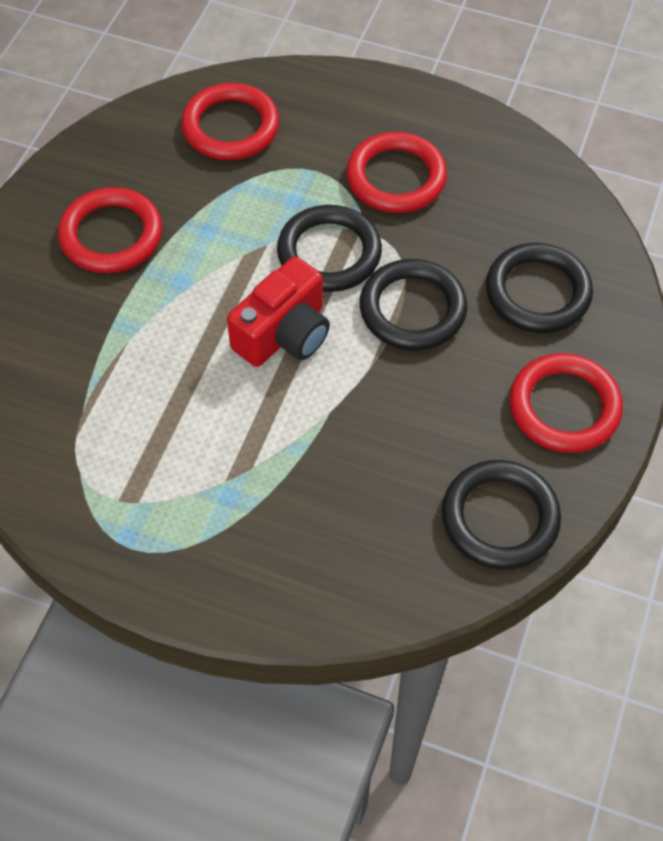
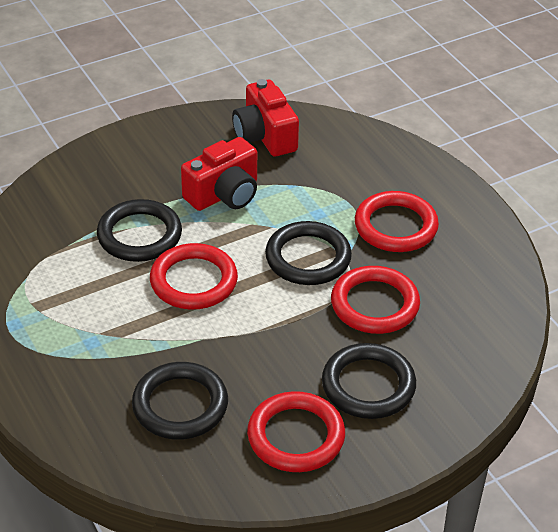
red camera: [227,256,330,367] = 1 -> [181,137,257,211] [232,79,299,157] = 2

